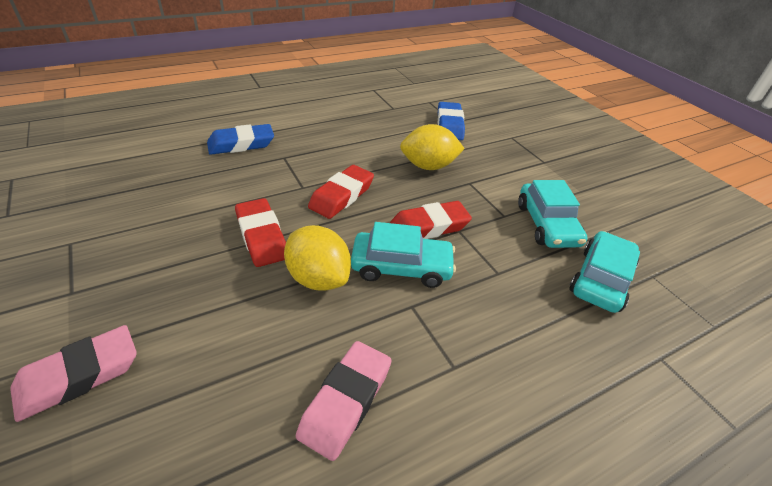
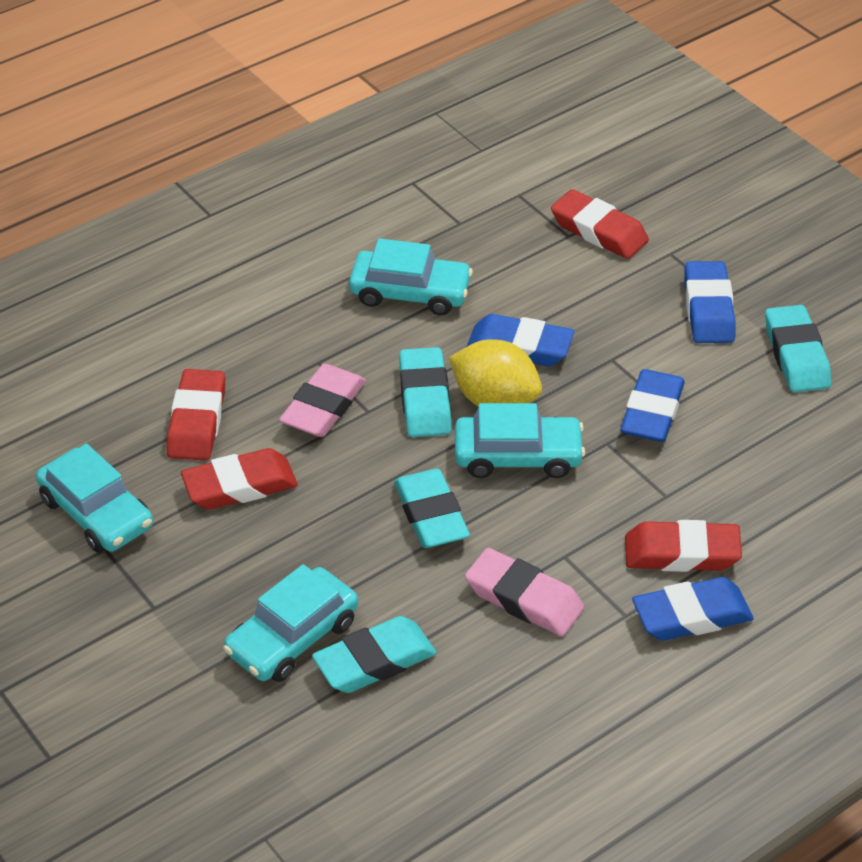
blue eraser: [207,124,274,155] [438,102,465,140] = 2 -> [467,314,574,366] [621,369,685,442] [632,577,754,641] [684,261,736,343] = 4
red eraser: [235,198,286,267] [308,165,374,219] [390,201,472,239] = 3 -> [166,369,225,461] [181,448,298,510] [551,189,649,259] [625,520,742,572] = 4
turquoise car: [351,222,456,288] [518,180,588,248] [570,231,640,313] = 3 -> [36,444,153,553] [223,564,358,682] [349,238,473,315] [455,403,585,478] = 4
turquoise eraser: none = 0 -> [312,616,437,693] [394,469,470,548] [399,347,452,437] [765,305,831,392] = 4
yellow lemon: [284,225,351,291] [400,124,465,170] = 2 -> [449,339,542,407] = 1

